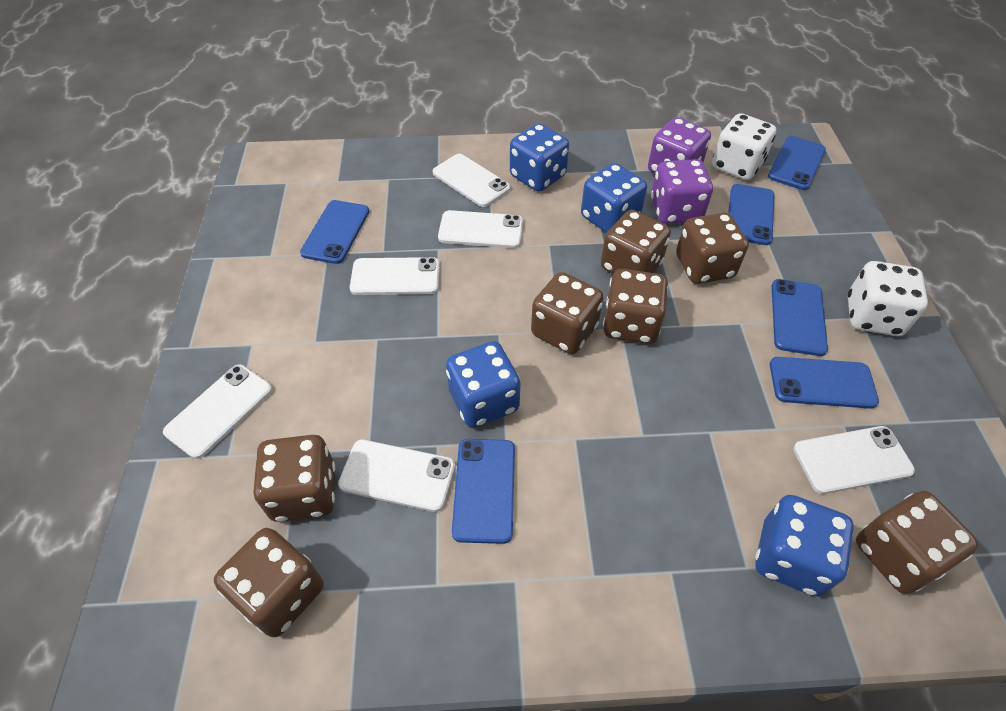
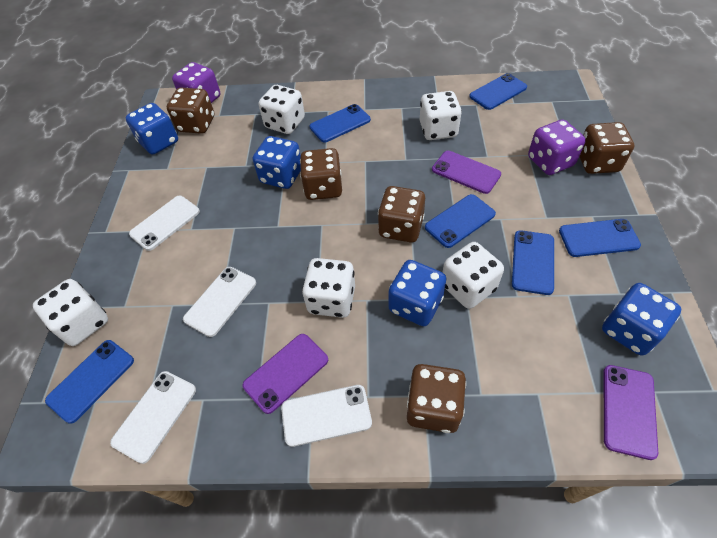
brown dice: [214,528,324,637] [254,435,335,522] [531,272,604,354] [601,210,671,274] [603,269,668,344] [676,213,749,284] [856,491,978,594] = 7 -> [167,88,214,134] [300,148,342,200] [378,186,425,243] [407,364,466,433] [579,122,634,174] = 5
purple phone: none = 0 -> [243,334,328,414] [432,151,501,194] [603,365,658,460] = 3
white dice: [712,113,776,180] [848,261,928,336] = 2 -> [33,279,108,346] [258,85,305,134] [302,258,355,318] [420,91,462,140] [442,242,504,309] = 5
white phone: [163,365,272,459] [338,440,455,512] [350,257,440,295] [432,154,510,207] [438,210,523,248] [793,426,915,494] = 6 -> [110,371,196,464] [129,196,200,251] [183,267,256,337] [281,385,372,447] = 4

